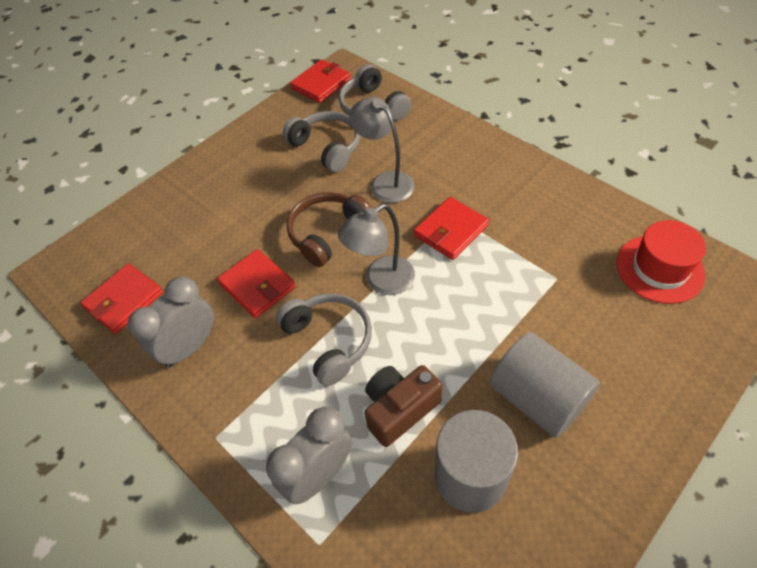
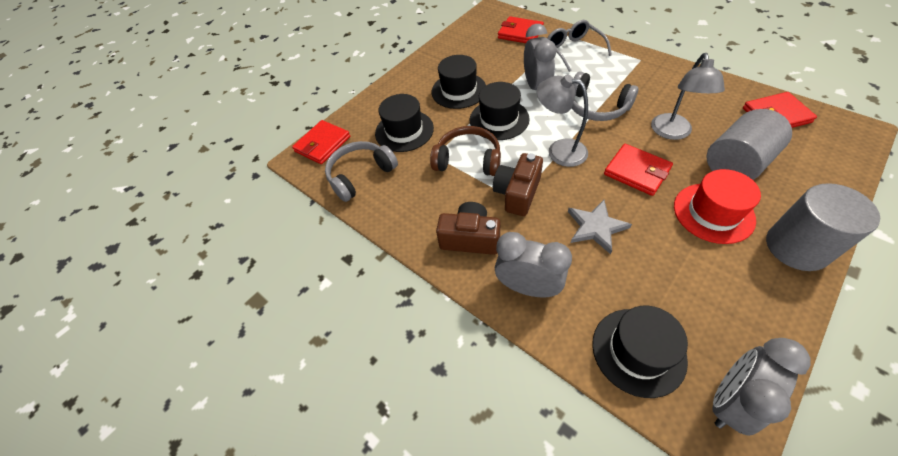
black hat: none = 0 -> [375,94,434,152] [431,55,486,109] [470,82,530,140] [592,306,688,398] = 4
brown camera: [365,365,442,447] = 1 -> [436,202,500,255] [493,153,543,216] = 2
grey clock: [128,277,214,368] [266,407,353,504] = 2 -> [495,232,572,298] [524,24,556,90] [712,338,811,436] = 3
grey glasses: none = 0 -> [547,20,612,72] = 1
grey headphones: [276,293,372,386] [283,111,360,172] [339,64,411,120] = 3 -> [325,141,398,202] [572,71,639,121] = 2
grey star: none = 0 -> [568,200,632,254] = 1

